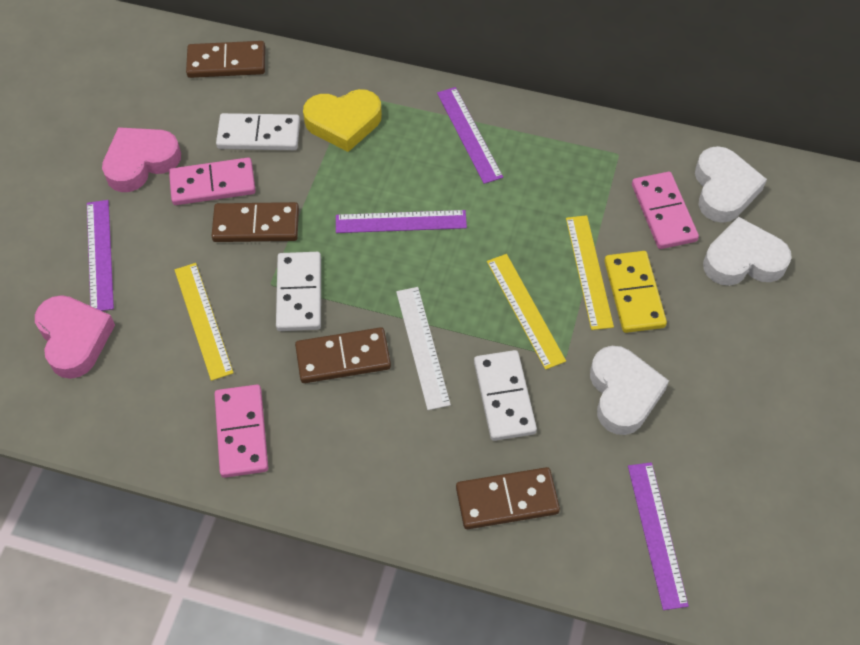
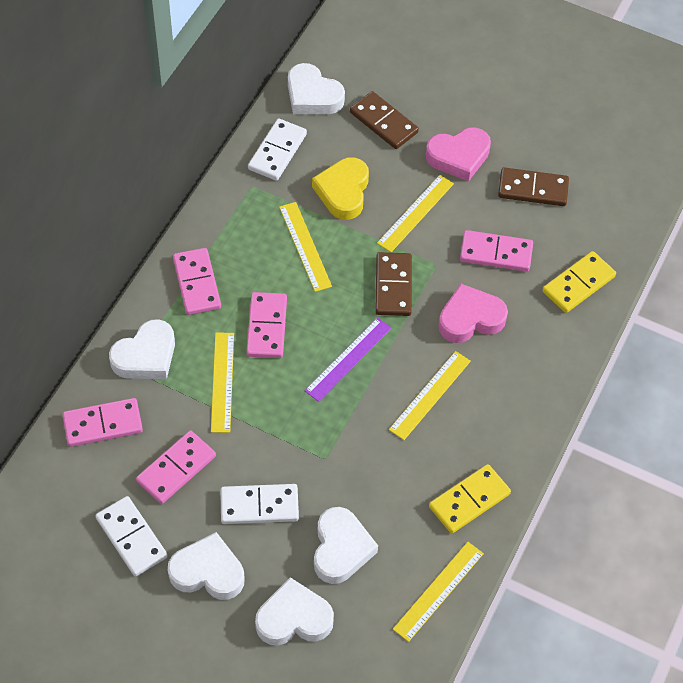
brown domino: [186,41,265,78] [212,202,299,242] [295,327,391,383] [456,467,560,529] = 4 -> [350,91,419,149] [375,252,412,316] [498,167,569,206] = 3
pink domino: [169,158,256,205] [214,384,268,478] [632,172,699,249] = 3 -> [62,398,143,447] [136,430,216,504] [173,248,221,315] [246,292,287,358] [460,230,533,272] = 5
purple ruler: [87,200,114,311] [336,210,467,233] [437,87,503,184] [628,462,689,610] = 4 -> [305,318,392,402] = 1
white heart: [590,346,669,435] [695,146,767,223] [703,217,792,286] = 3 -> [109,319,175,379] [168,532,245,600] [255,577,334,646] [288,63,345,114] [314,507,378,584] = 5
white ruler: [396,287,451,410] = 1 -> none = 0
yellow domino: [604,251,667,333] = 1 -> [429,464,511,534] [542,251,616,313] = 2
yellow ruler: [175,263,234,381] [487,254,566,370] [566,215,614,330] = 3 -> [211,333,234,433] [279,202,332,292] [377,175,454,252] [389,351,471,440] [393,542,484,642] = 5

